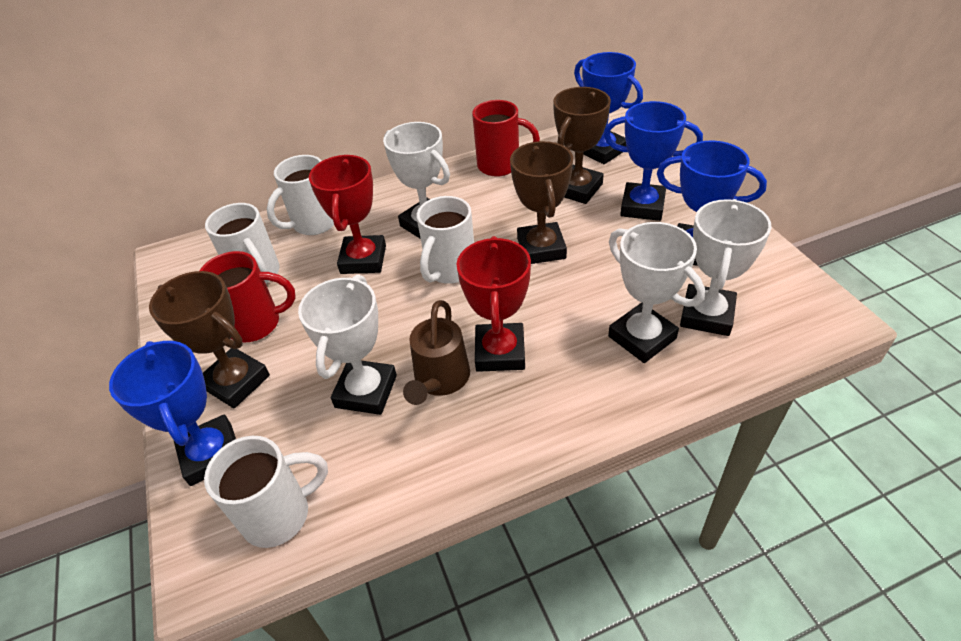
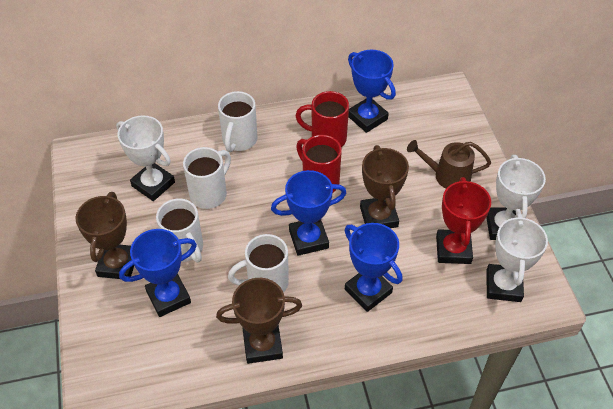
red trophy: [309,155,386,274] [457,236,531,372] = 2 -> [436,177,491,264] = 1
white trophy: [298,275,397,415] [383,122,450,239] [608,222,705,363] [680,199,772,336] = 4 -> [116,115,175,201] [486,155,546,240] [486,213,548,302] = 3

